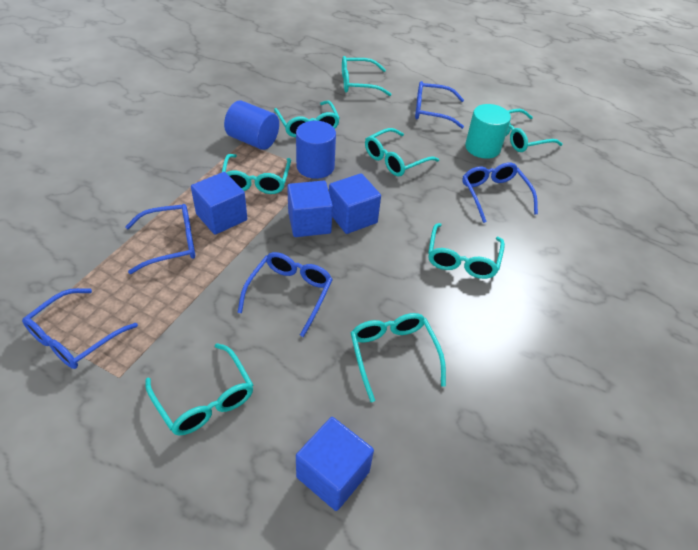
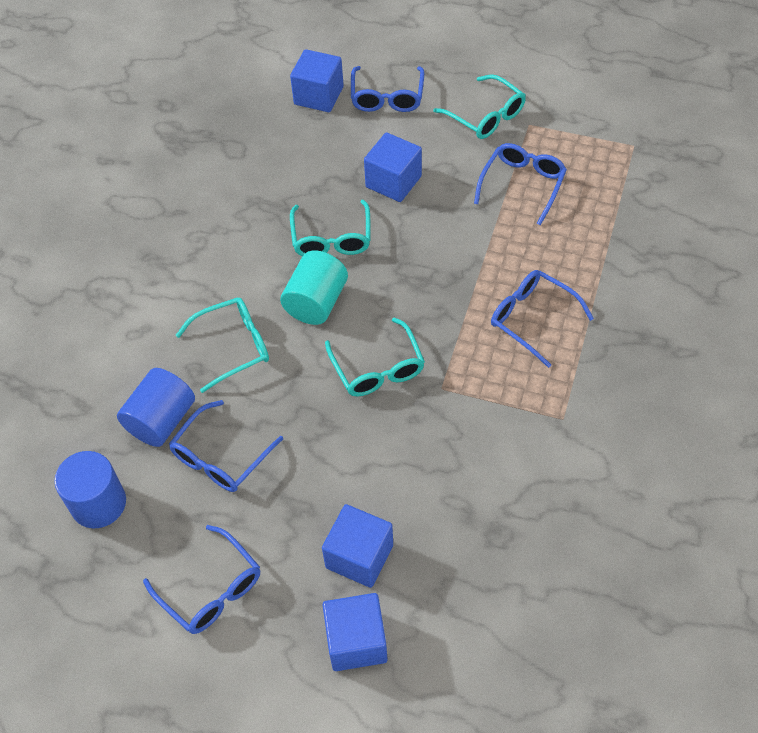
turquoise glasses: [145,343,253,435] [222,154,291,194] [274,100,340,137] [342,56,392,96] [351,313,446,402] [365,128,439,176] [428,223,505,279] [506,109,563,152] = 8 -> [176,297,269,393] [290,200,370,256] [325,317,425,397] [433,74,526,139] = 4

